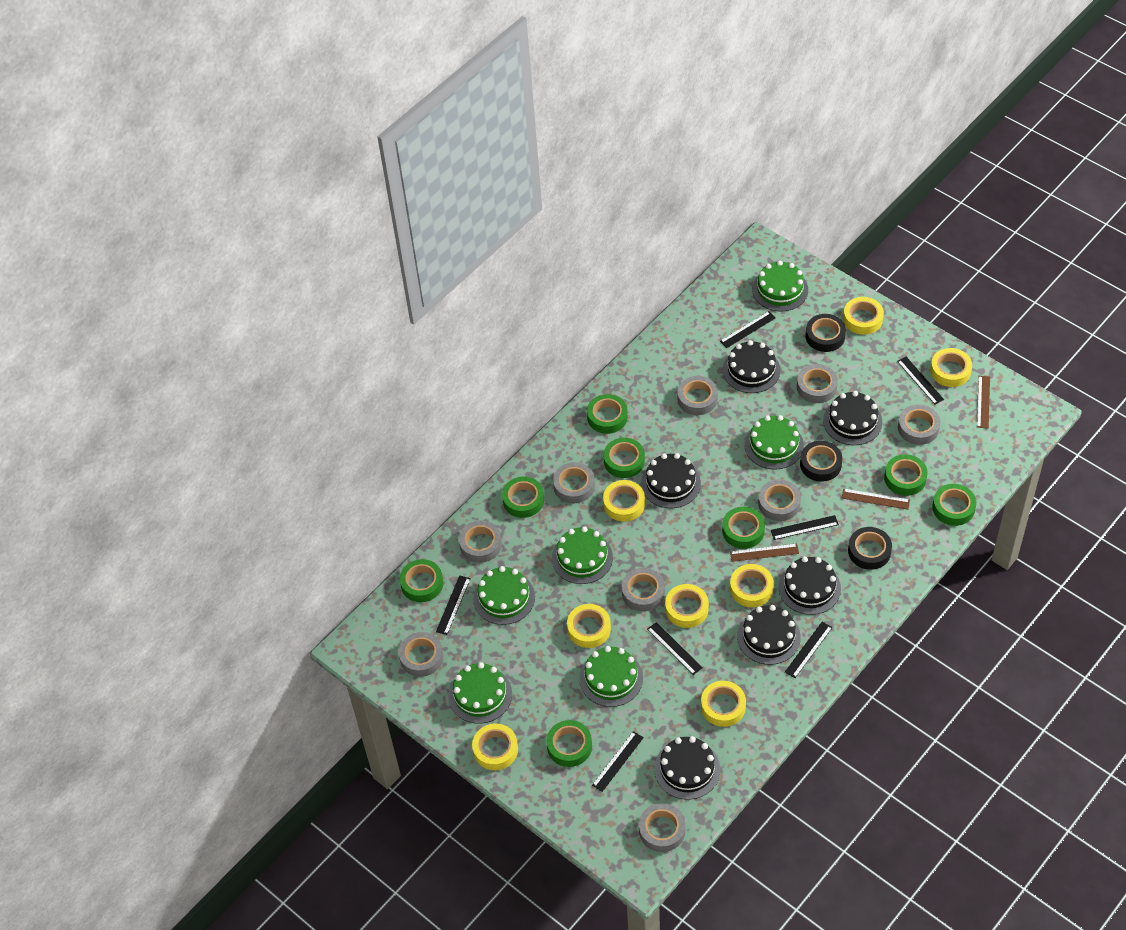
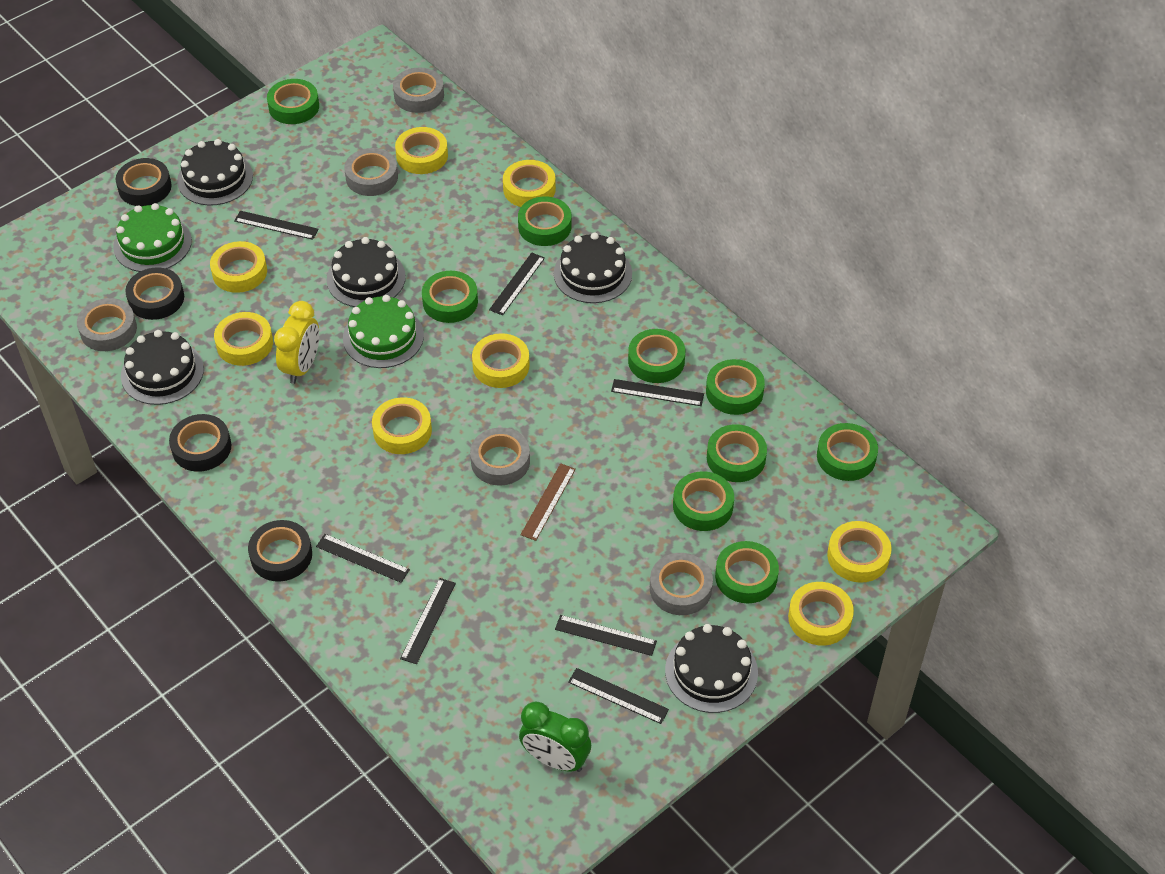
black cake: [641,453,701,508] [654,736,720,800] [723,340,780,393] [737,605,801,665] [778,556,841,615] [823,391,882,445] = 6 -> [121,330,204,405] [177,139,253,206] [327,237,406,307] [554,233,632,303] [665,624,758,713] = 5
black tape: [800,441,842,482] [805,314,846,352] [848,527,892,570] = 3 -> [116,158,172,206] [125,267,184,320] [169,414,232,472] [248,520,312,582] = 4
brown ruler: [730,544,799,562] [842,489,910,510] [977,376,990,429] = 3 -> [520,463,576,541] = 1
green cake: [448,662,512,724] [473,566,535,625] [552,526,613,584] [579,646,643,707] [744,415,804,470] [752,260,808,311] = 6 -> [113,203,192,272] [343,295,424,368] = 2
green clock: none = 0 -> [519,702,591,772] = 1
green tape: [400,559,443,602] [502,477,544,518] [546,720,592,767] [587,394,628,434] [604,438,645,478] [722,507,765,549] [884,454,928,496] [932,484,977,526] = 8 -> [267,79,319,124] [422,271,478,323] [518,196,572,246] [628,329,685,383] [673,471,734,531] [706,359,765,415] [707,424,767,482] [715,541,779,603] [817,423,878,481] = 9
grey tape: [399,632,444,677] [459,520,502,563] [553,462,595,503] [622,568,665,611] [639,803,685,852] [677,376,718,415] [758,479,801,521] [797,364,838,403] [898,404,940,445] = 9 -> [77,298,137,351] [344,148,398,196] [393,67,444,113] [470,427,530,486] [650,553,713,615] = 5
yellow clock: none = 0 -> [274,301,319,384] = 1

